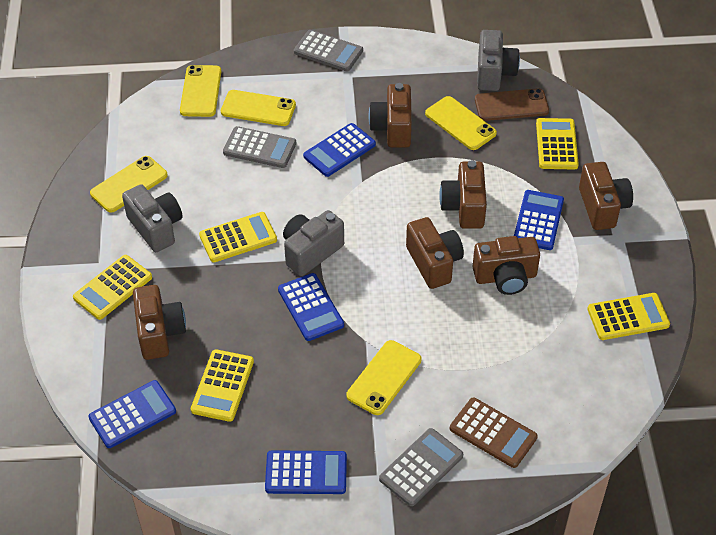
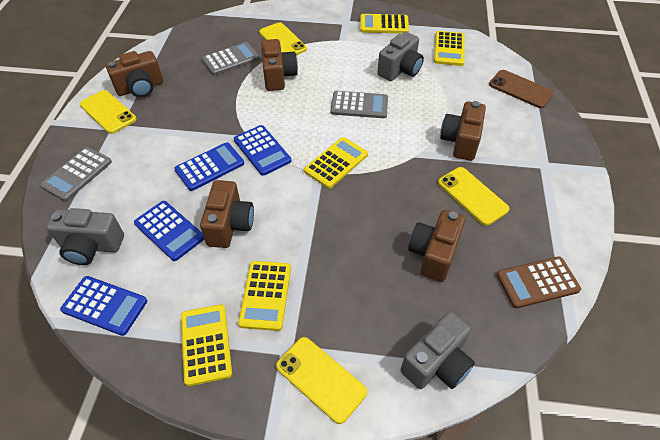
blue calculator: [88,380,176,448] [265,450,347,494] [278,273,344,341] [303,123,376,177] [514,190,564,250] = 5 -> [60,276,147,336] [134,201,204,261] [174,142,244,191] [234,125,292,176] = 4
brown camera: [133,285,186,360] [369,83,412,148] [406,217,464,289] [439,160,487,229] [473,236,540,295] [579,162,633,230] = 6 -> [106,51,163,97] [200,180,254,248] [261,39,298,91] [408,210,465,282] [440,101,486,161] = 5
yellow phone: [90,156,168,212] [180,65,221,117] [221,90,296,126] [346,340,421,415] [425,96,497,150] = 5 -> [80,90,137,134] [259,22,307,55] [276,337,367,424] [438,167,510,226] = 4

